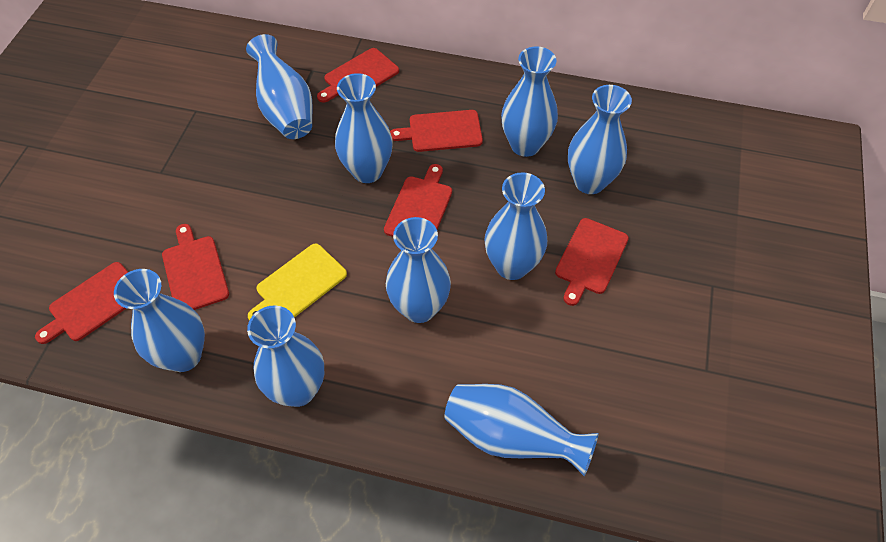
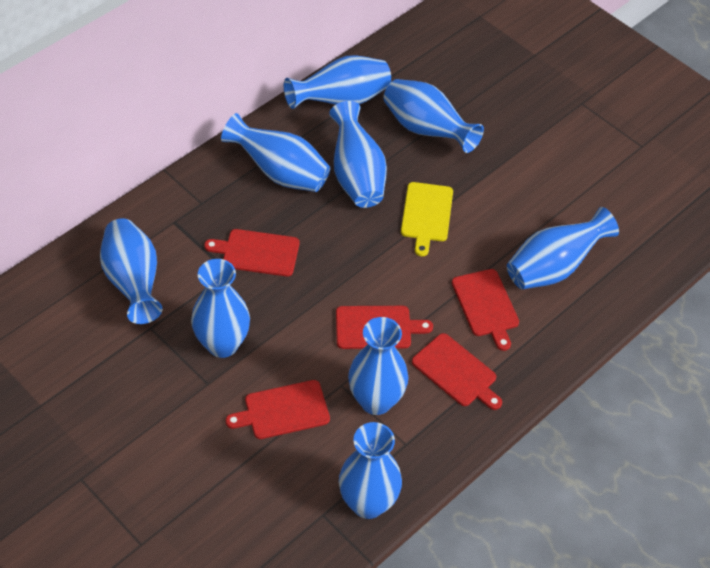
red cutting board: [35,262,128,344] [162,224,229,310] [317,48,399,103] [384,164,452,237] [390,110,483,152] [555,218,629,306] = 6 -> [204,229,299,277] [226,380,330,439] [336,306,433,349] [412,333,502,410] [452,269,519,351] = 5

